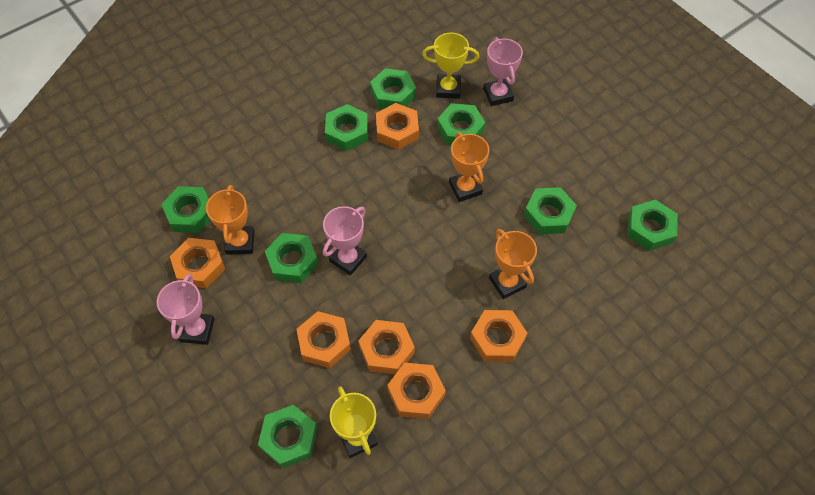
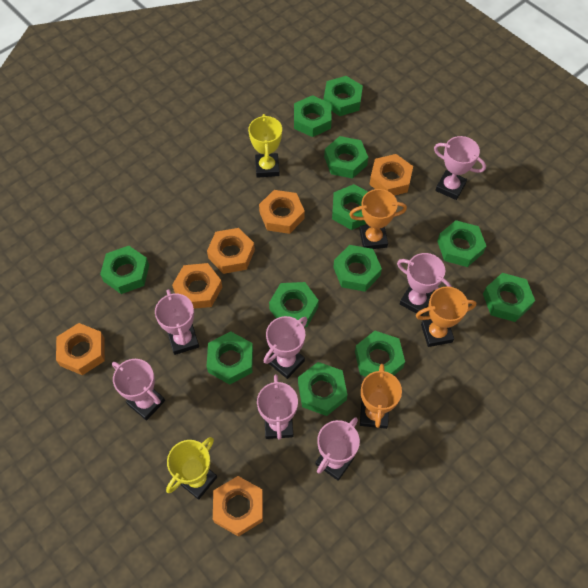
green nut: [161,186,210,233] [258,405,317,468] [265,233,319,283] [325,104,368,151] [370,68,416,109] [437,103,486,145] [524,187,577,234] [627,200,678,251] = 8 -> [100,246,149,294] [207,331,253,385] [269,282,319,327] [294,95,332,137] [298,362,347,416] [324,76,363,116] [324,136,368,178] [332,184,368,230] [333,245,382,292] [355,331,405,377] [437,220,486,267] [483,273,535,322] = 12
pink trophy: [157,274,214,345] [323,206,367,276] [483,37,523,106] = 3 -> [112,359,165,420] [155,289,199,355] [257,375,298,440] [264,316,308,379] [316,418,360,481] [397,253,452,316] [434,136,486,200] = 7

